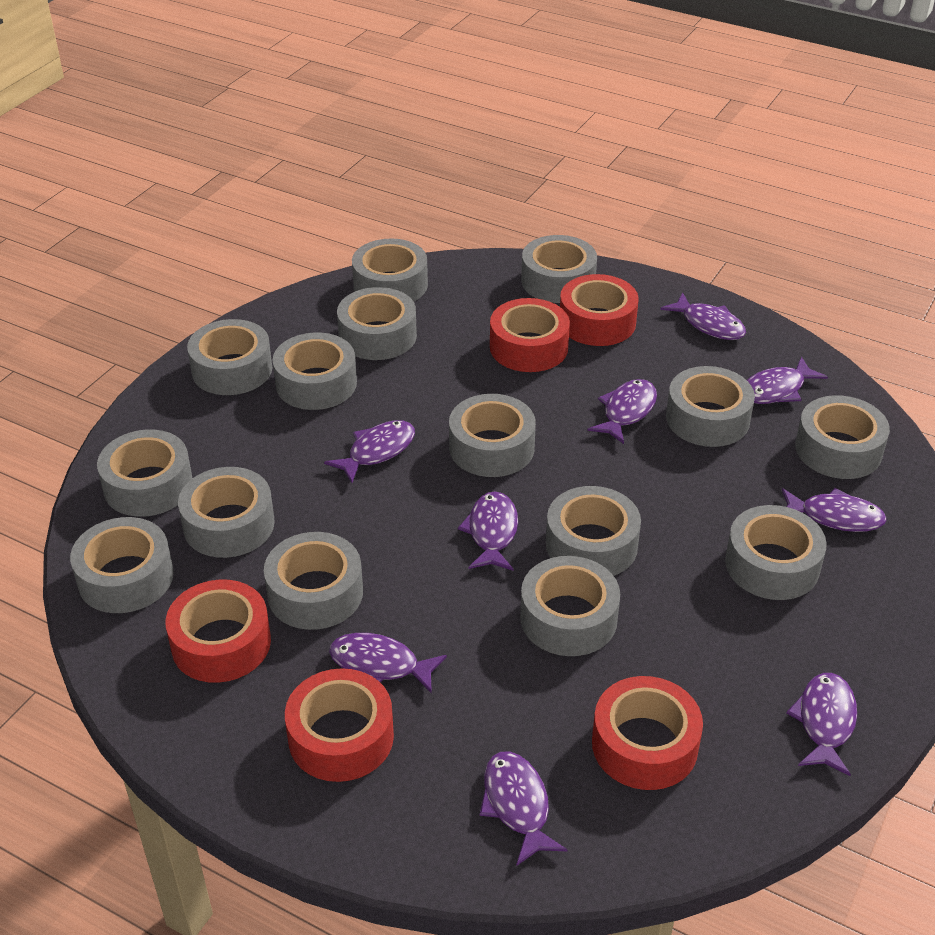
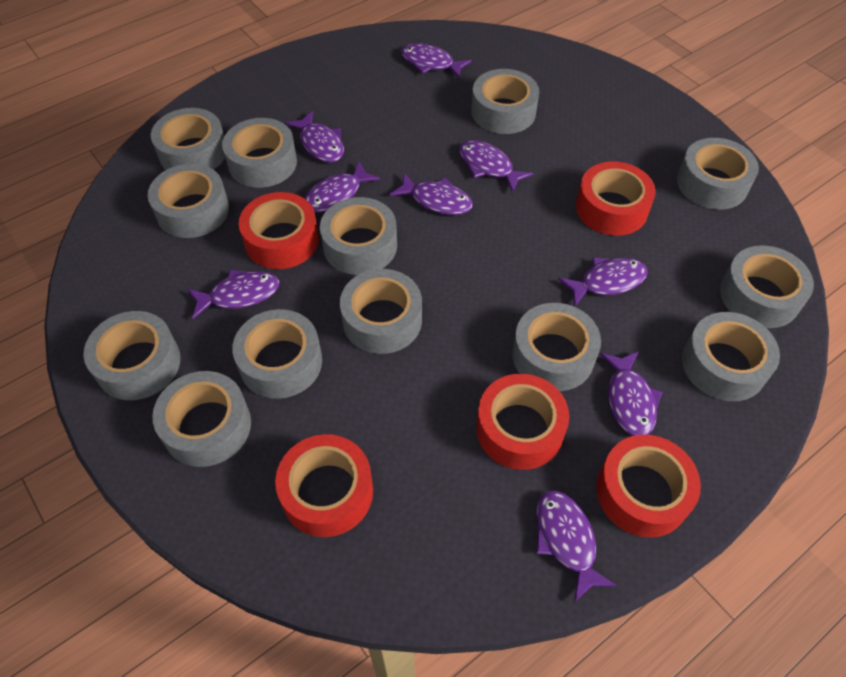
grey tape: [70,517,174,613] [97,429,192,517] [178,467,275,558] [187,319,272,395] [264,532,363,630] [272,333,357,410] [337,287,417,360] [352,239,428,301] [449,394,536,477] [520,556,620,656] [521,235,597,303] [546,486,641,576] [666,366,755,447] [725,505,827,600] [795,395,890,479] = 15 -> [83,311,181,400] [148,164,229,238] [151,108,225,170] [152,371,251,467] [222,118,297,188] [232,309,322,399] [320,197,397,275] [340,269,422,354] [471,69,539,134] [512,303,601,391] [677,138,759,210] [682,312,780,401] [720,245,814,328] = 13

